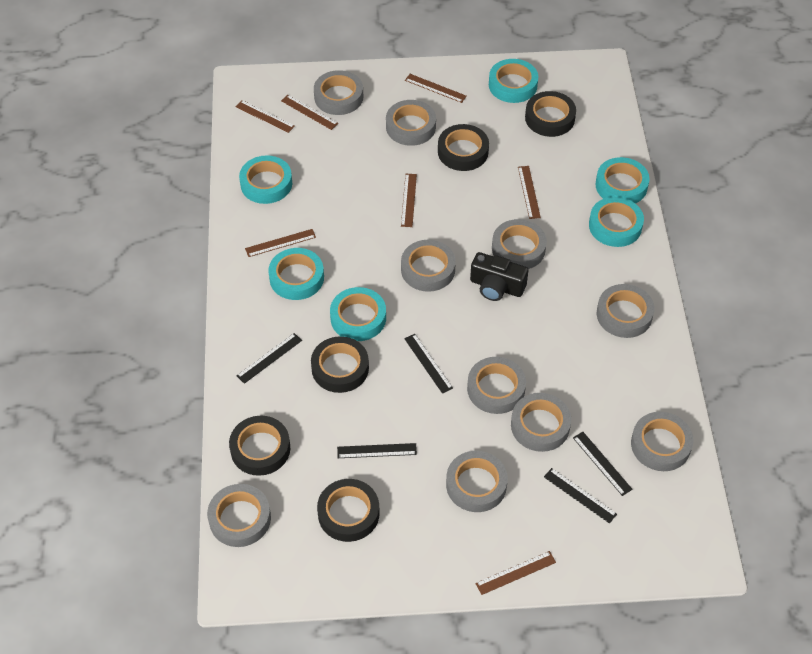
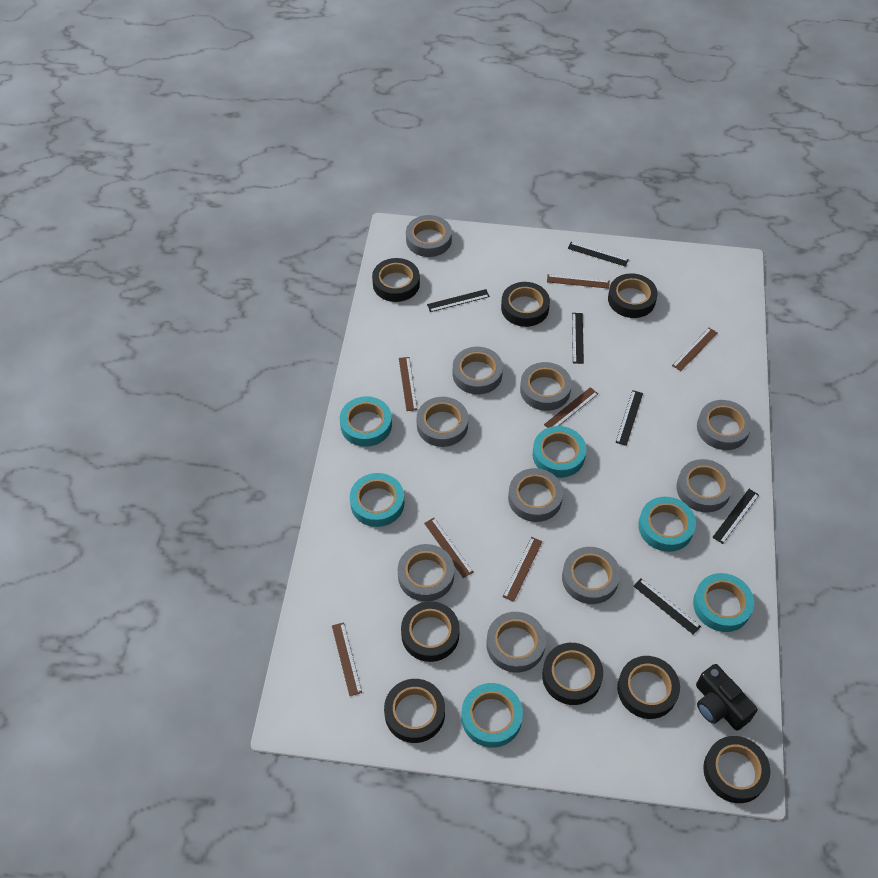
black ruler: [237,333,302,384] [337,443,417,458] [404,334,453,394] [544,468,617,523] [573,432,633,496] = 5 -> [427,289,490,312] [568,242,629,267] [572,313,584,364] [616,390,643,446] [633,578,701,635] [712,489,759,544] = 6
black tape: [229,416,290,476] [311,336,369,393] [317,479,380,542] [438,124,489,171] [525,91,576,137] = 5 -> [372,258,420,302] [384,679,445,743] [401,601,460,662] [501,282,550,327] [542,643,603,705] [608,273,658,318] [617,656,680,719] [703,736,770,803] = 8

